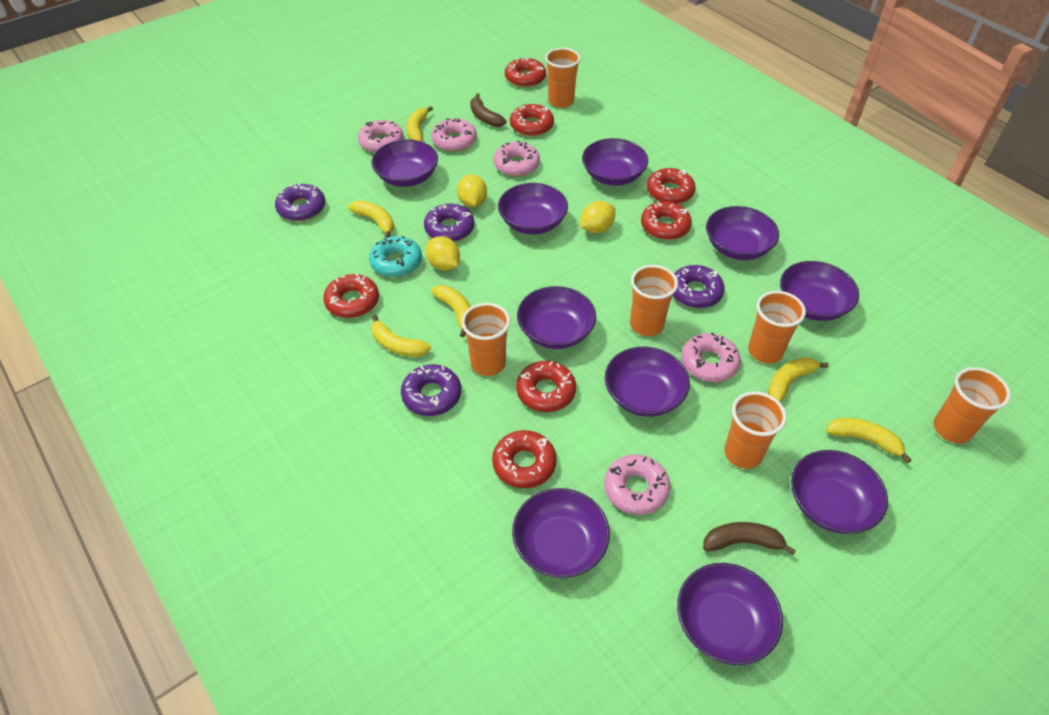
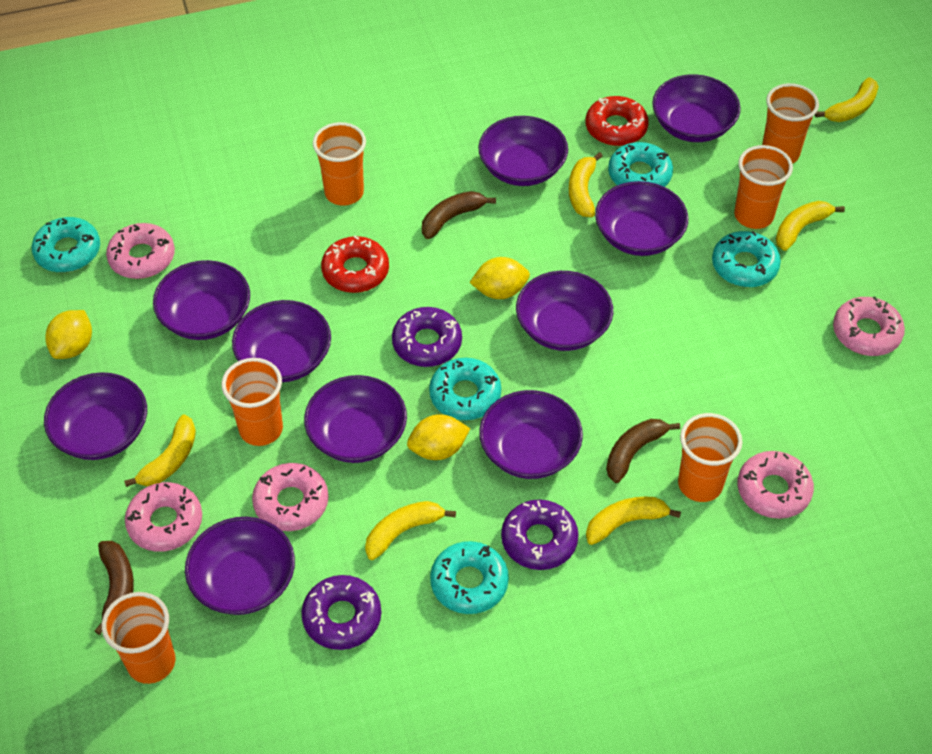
brown banana: [470,93,507,127] [703,522,796,555] = 2 -> [94,541,134,635] [422,191,496,239] [606,419,680,483] = 3
purple donut: [275,183,326,221] [401,364,461,416] [424,204,474,242] [673,265,725,308] = 4 -> [301,575,381,650] [392,307,462,367] [501,500,579,570] = 3
red donut: [323,273,379,318] [492,430,557,488] [505,58,546,87] [510,104,554,136] [516,361,576,412] [641,201,692,240] [647,168,695,204] = 7 -> [321,236,389,293] [585,96,649,146] = 2
turquoise donut: [369,236,422,277] = 1 -> [32,217,100,273] [429,358,501,420] [430,541,509,614] [608,142,673,187] [712,231,781,287] = 5

